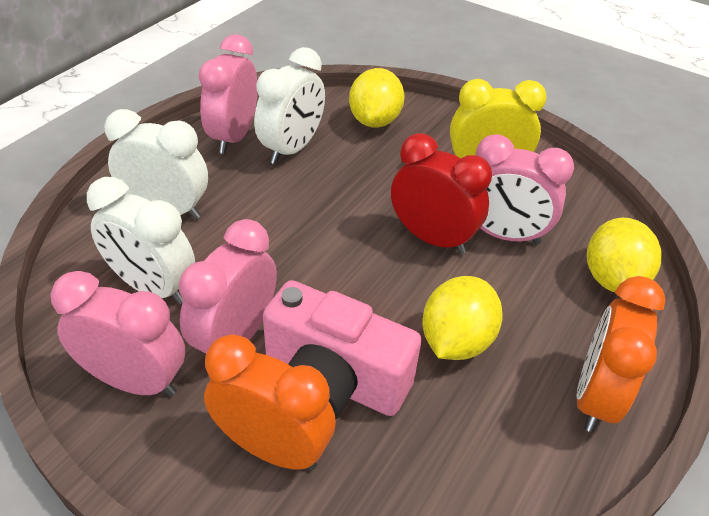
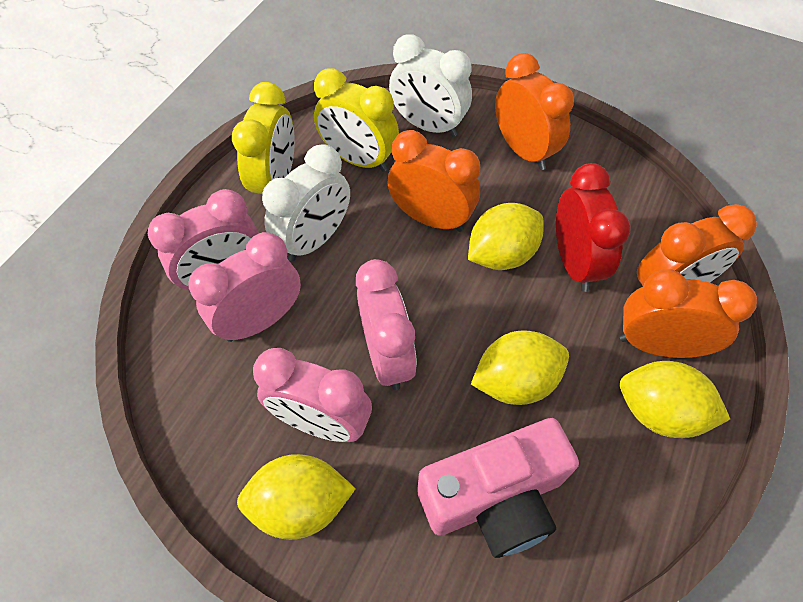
orange clock: [204,334,336,471] [577,276,666,432] = 2 -> [388,130,480,232] [495,53,574,170] [620,269,757,358] [637,204,757,286] = 4
white clock: [87,177,195,304] [104,109,208,219] [254,47,325,164] = 3 -> [262,144,350,261] [389,34,472,137] = 2
yellow clock: [450,79,547,158] = 1 -> [232,82,295,194] [314,68,399,172] = 2
yellow lemon: [349,68,405,128] [422,276,502,360] [587,218,662,292] = 3 -> [237,454,355,540] [468,203,544,270] [471,330,569,405] [620,361,730,438] = 4

